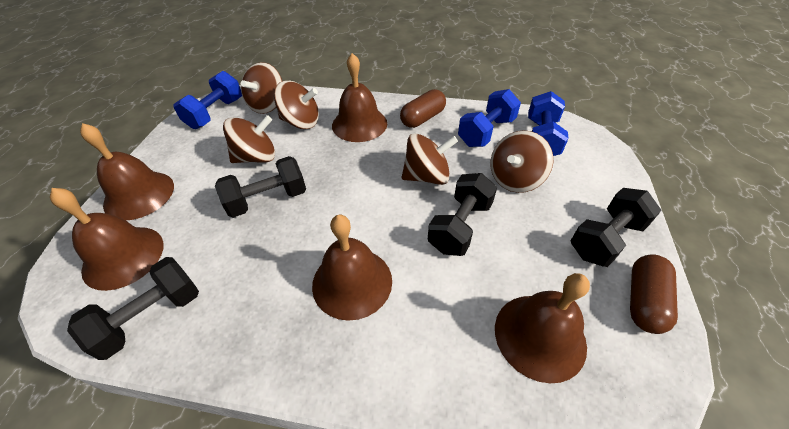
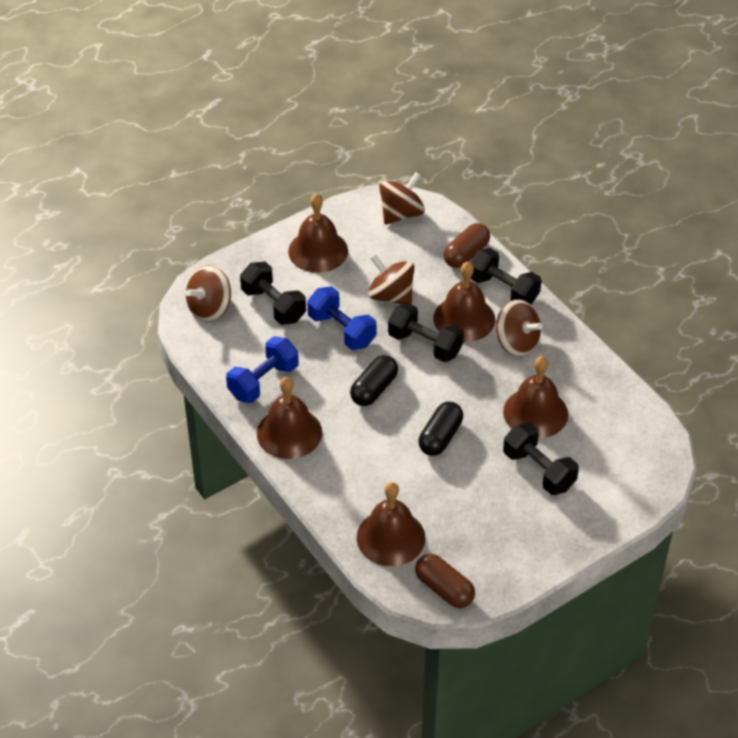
black capsule: none = 0 -> [350,355,398,406] [419,402,463,456] = 2
blue dumbbell: [173,71,242,129] [458,89,521,147] [528,91,569,156] = 3 -> [226,336,299,403] [307,286,376,350] = 2
brown spinning top: [223,115,275,163] [241,62,282,114] [274,81,319,129] [402,133,458,185] [490,130,553,193] = 5 -> [185,265,231,322] [368,254,415,304] [379,172,425,225] [496,299,543,357] = 4

